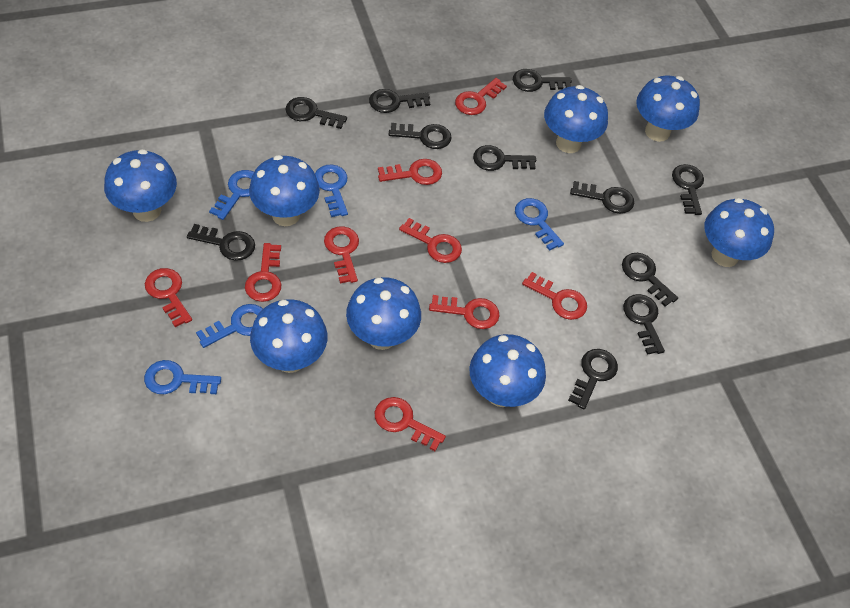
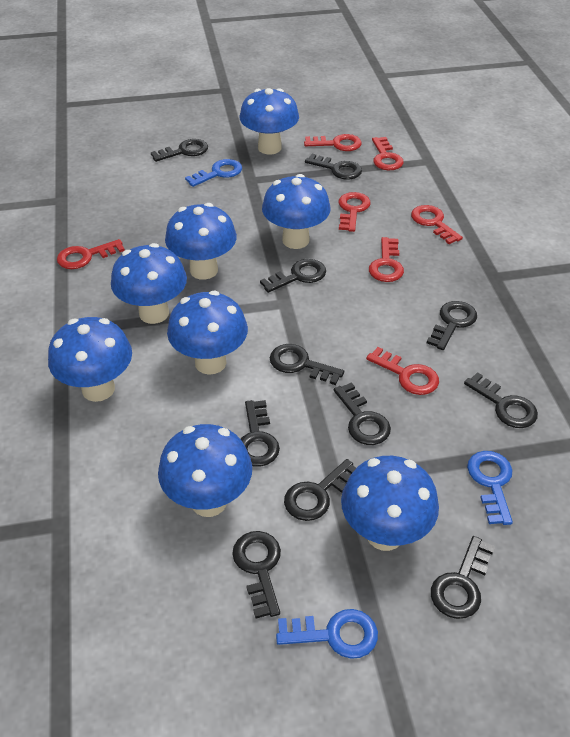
blue key: [144,360,221,394] [196,304,263,348] [209,170,254,220] [315,165,348,217] [515,198,564,251] = 5 -> [185,159,242,187] [276,609,378,659] [467,451,513,525] = 3
red key: [145,268,192,327] [245,243,282,302] [324,226,359,283] [375,397,446,451] [378,159,442,185] [399,218,462,263] [429,295,500,329] [455,78,507,115] [522,272,587,320] = 9 -> [57,239,125,269] [304,134,362,151] [338,192,371,232] [366,347,439,395] [369,237,404,282] [372,137,404,170] [411,205,463,244] = 7

